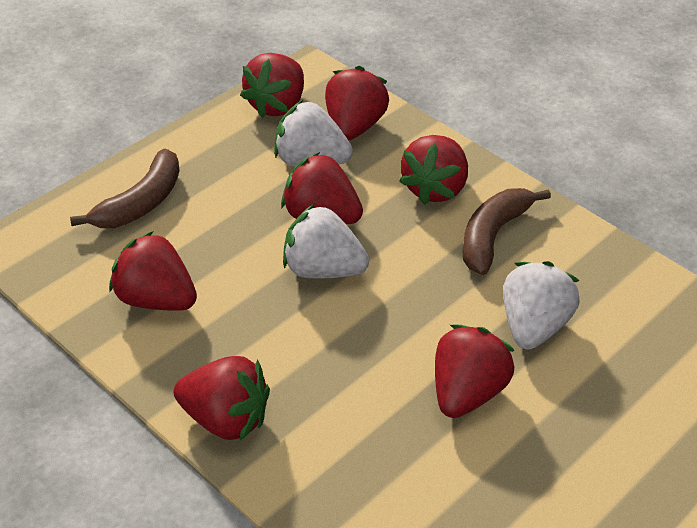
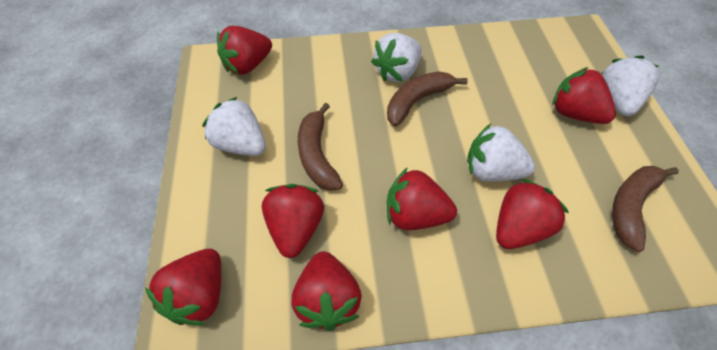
brown banana: [70,148,180,228] [462,188,551,275] = 2 -> [298,103,343,191] [387,71,468,127] [612,166,679,252] = 3
white strawberry: [274,100,353,167] [283,204,369,278] [503,261,580,350] = 3 -> [202,97,266,156] [371,33,421,82] [467,124,535,182] [601,55,659,116] = 4

